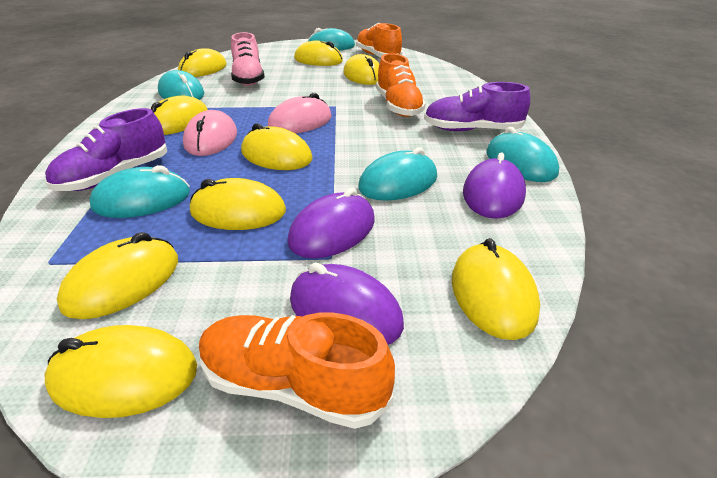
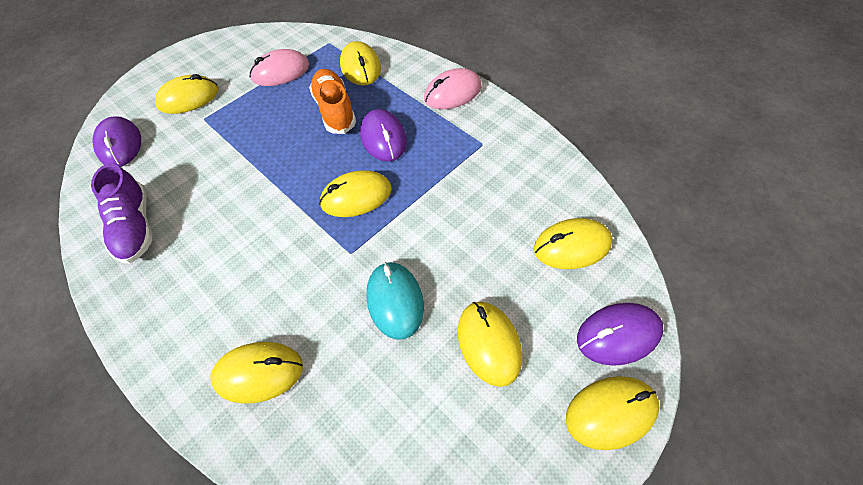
orange shoe: [199,313,395,429] [356,23,403,57] [376,53,426,117] = 3 -> [309,69,356,134] = 1
pink shoe: [231,32,265,86] = 1 -> none = 0
purple shoe: [45,108,167,191] [424,82,530,131] = 2 -> [91,164,152,263] = 1
turquoise mouse: [89,165,190,218] [158,70,204,100] [307,28,355,50] [358,147,437,201] [487,127,559,182] = 5 -> [366,262,424,340] = 1
yellow mouse: [45,325,197,418] [57,232,178,319] [150,96,208,135] [178,48,227,77] [190,178,286,230] [241,123,312,170] [294,41,343,66] [343,54,380,85] [452,238,540,340] = 9 -> [155,74,218,114] [210,342,303,404] [319,170,392,217] [340,41,381,86] [458,302,522,387] [534,218,613,269] [566,376,659,450] = 7

